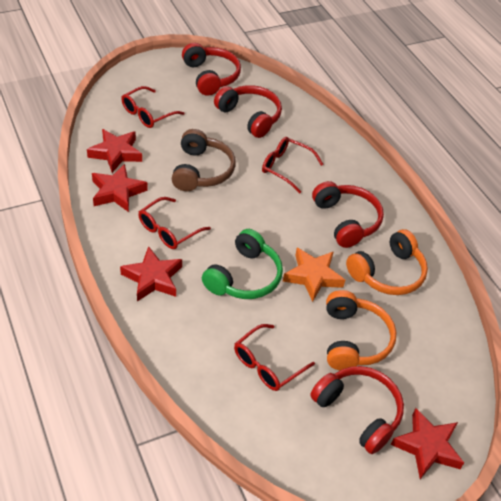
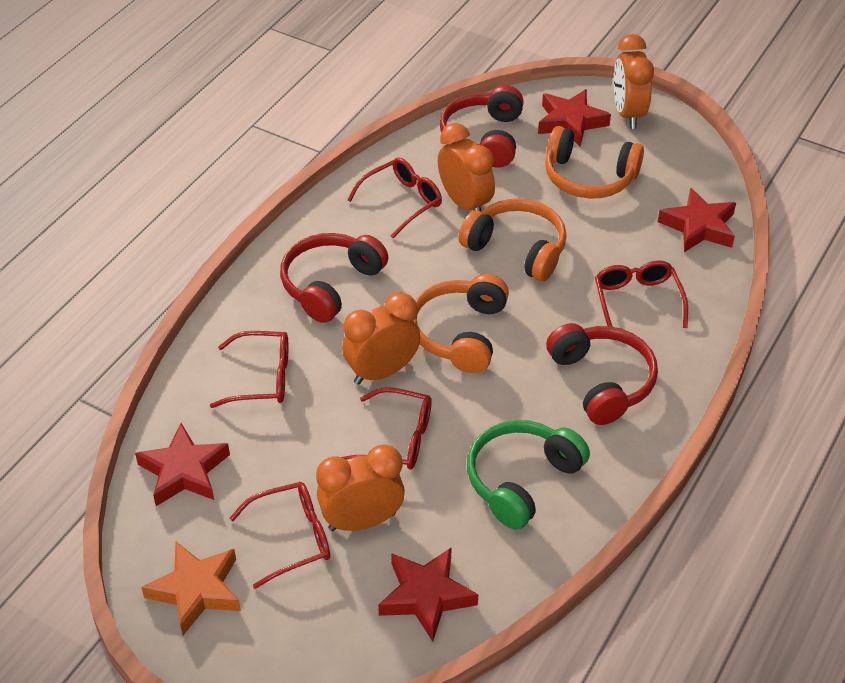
brown headphones: [172,129,236,191] = 1 -> none = 0
orange clock: none = 0 -> [316,445,405,531] [342,293,420,385] [438,123,495,212] [614,34,654,129] = 4
orange headphones: [326,290,397,370] [346,229,428,295] = 2 -> [413,274,509,373] [459,198,567,281] [545,126,644,199] = 3
red glasses: [121,86,185,128] [138,197,211,249] [234,324,315,391] [262,137,323,193] = 4 -> [210,331,288,408] [229,482,330,589] [341,387,432,470] [347,158,442,238] [595,261,688,328] = 5
red headphones: [182,43,241,96] [214,85,282,138] [310,366,404,454] [312,181,384,248] = 4 -> [280,233,388,323] [440,85,524,167] [546,323,658,425] = 3

